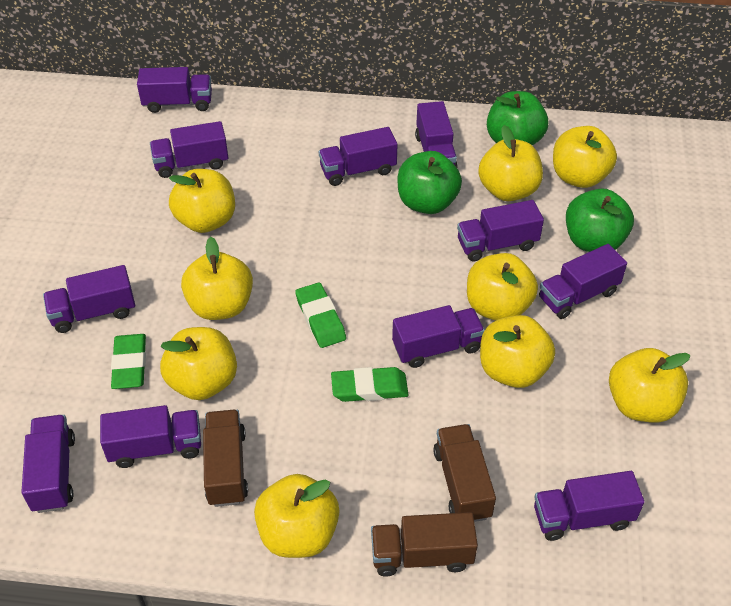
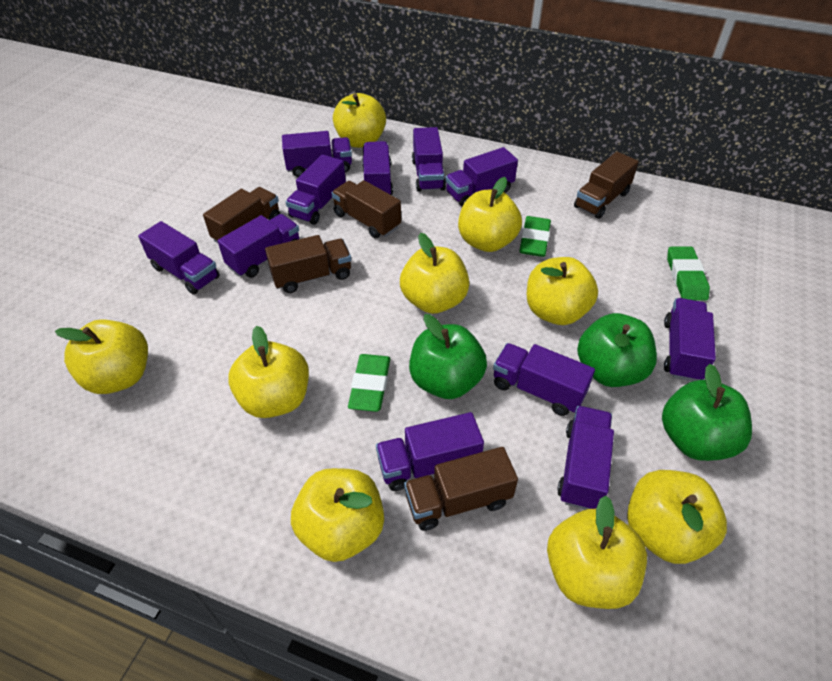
brown truck: [203,410,248,507] [371,512,478,576] [433,424,496,522] = 3 -> [203,187,280,243] [265,235,351,293] [331,180,401,238] [404,447,518,531] [574,152,639,219] = 5

